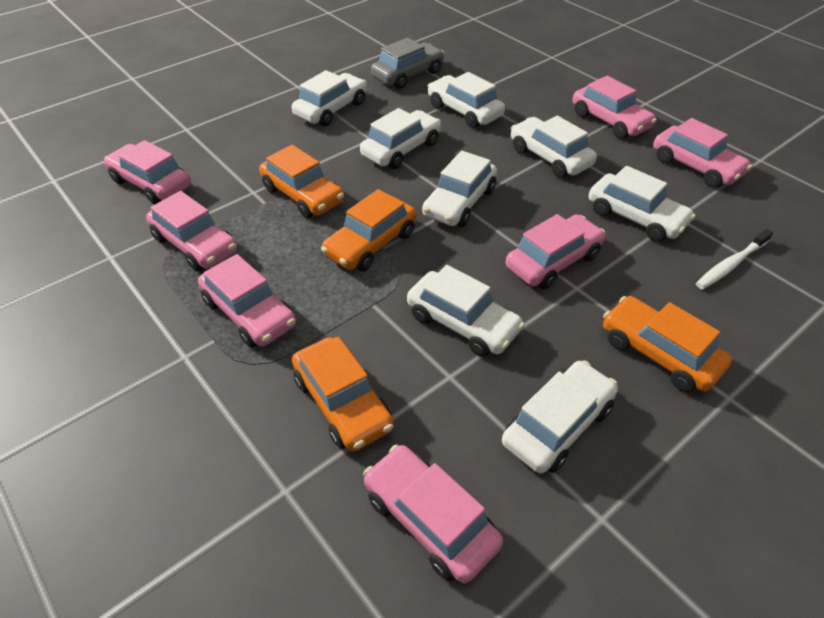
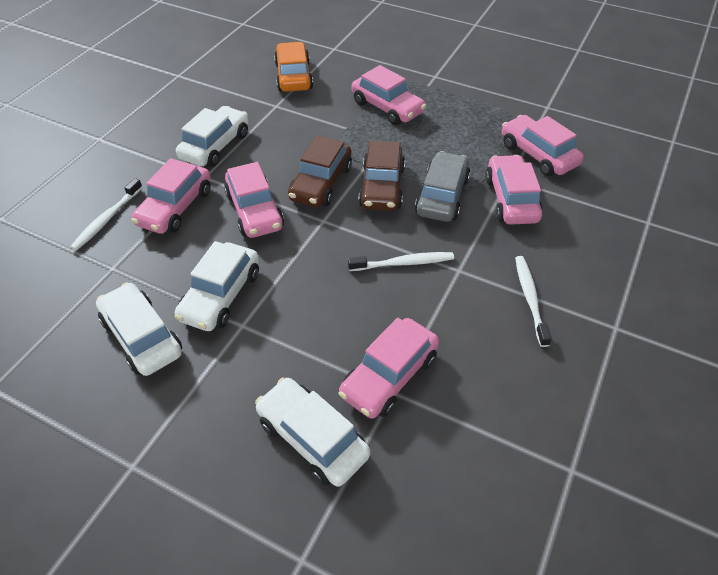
brown car: none = 0 -> [288,136,352,207] [359,140,405,211] = 2
orange car: [259,145,344,218] [292,337,394,452] [321,189,417,271] [603,296,732,392] = 4 -> [274,42,313,92] = 1
pink car: [104,140,191,204] [146,191,237,271] [198,254,296,348] [363,444,503,583] [506,214,606,289] [573,76,657,139] [653,118,752,188] = 7 -> [131,158,211,234] [224,162,284,238] [338,318,439,419] [352,65,426,125] [485,155,543,225] [502,115,584,176] = 6
white car: [292,70,367,126] [360,108,441,169] [407,265,525,357] [422,151,497,227] [428,72,505,128] [502,360,618,473] [511,116,597,178] [589,166,696,242] = 8 -> [96,282,182,376] [175,241,259,331] [176,106,249,167] [255,377,371,487] = 4
white toothbrush: [696,229,773,289] = 1 -> [70,178,143,251] [348,252,454,271] [515,256,552,347] = 3

